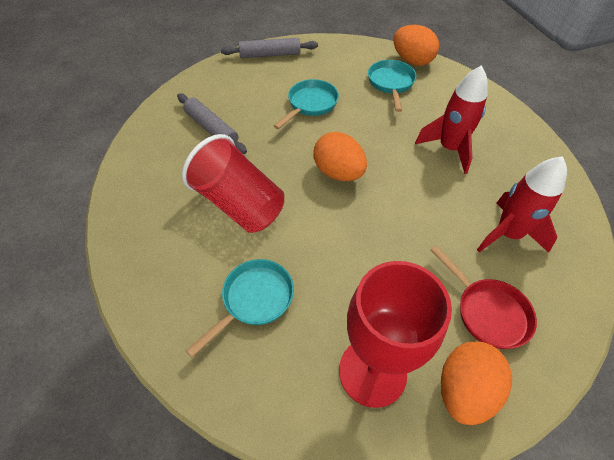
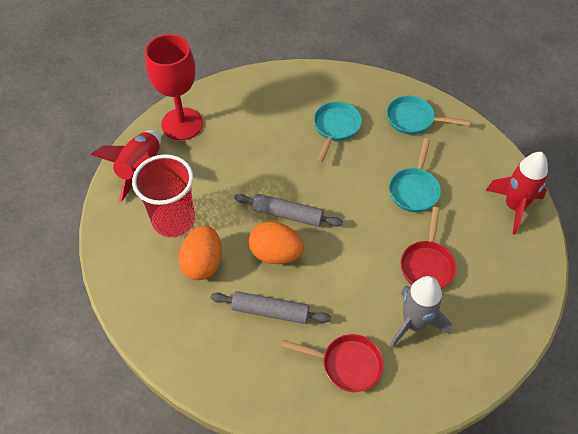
grey rocket: none = 0 -> [389,276,452,349] = 1
orange egg: [313,132,367,181] [394,25,439,66] [441,341,512,425] = 3 -> [178,226,222,280] [249,222,304,264] = 2
red pan: [431,245,537,349] = 1 -> [281,334,384,392] [401,207,456,289] = 2

